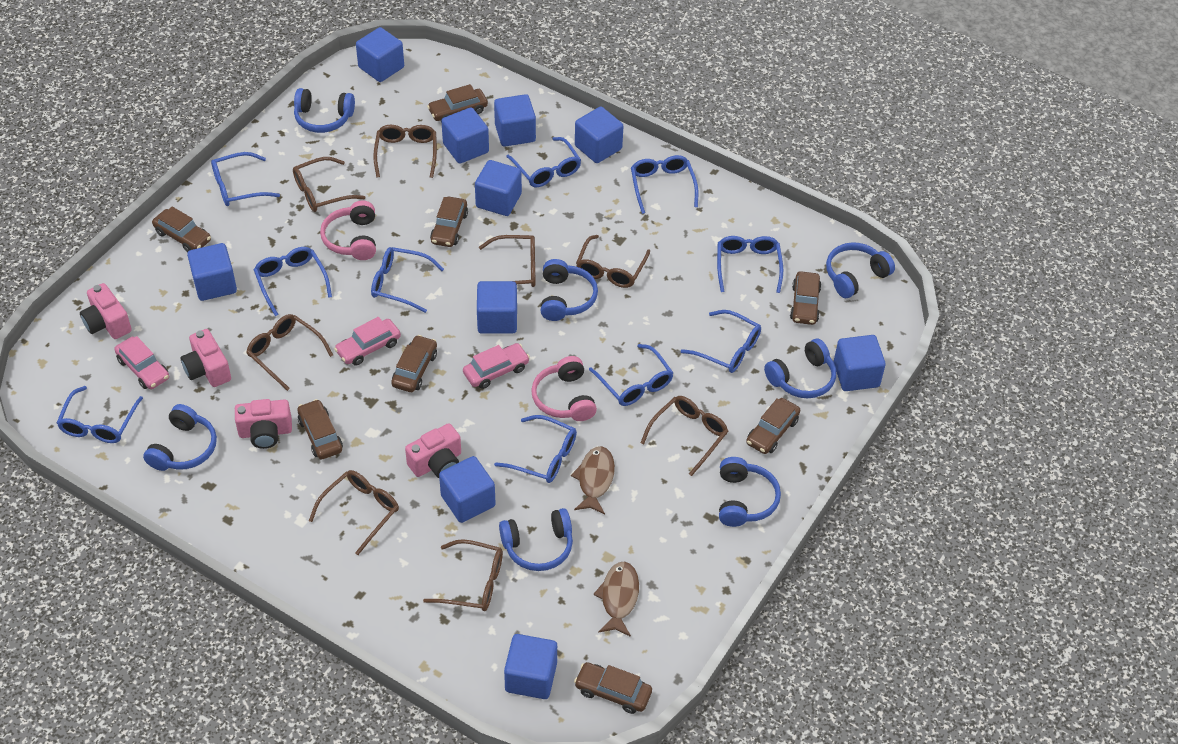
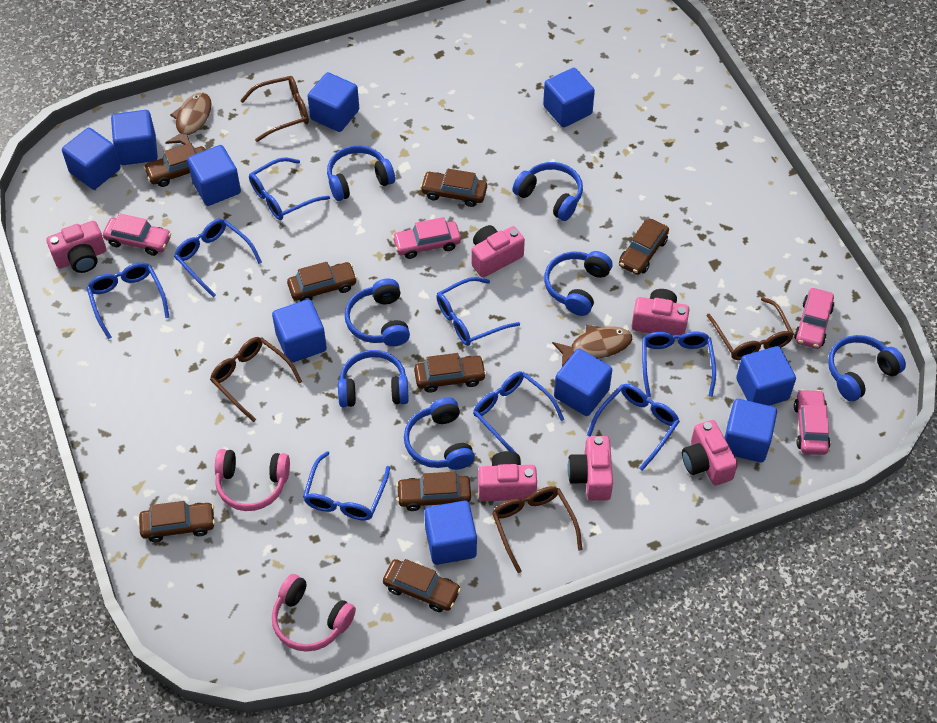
blue glasses: [57,386,143,443] [211,152,280,206] [254,247,332,316] [371,247,444,313] [494,415,577,483] [506,137,581,187] [589,344,673,406] [631,155,698,214] [681,310,761,373] [717,236,783,293] = 10 -> [86,263,170,339] [174,219,262,298] [249,157,330,220] [303,451,390,521] [436,277,520,346] [473,371,564,453] [587,384,680,471] [642,331,716,397] = 8
brown glasses: [246,314,333,391] [293,157,365,212] [309,470,399,555] [373,125,437,178] [423,539,503,611] [479,235,535,287] [576,235,650,288] [641,396,728,476] = 8 -> [210,337,302,422] [240,76,309,142] [492,486,583,573] [706,297,794,360] = 4
pink camera: [80,283,132,339] [181,329,231,387] [235,399,292,449] [405,423,461,478] = 4 -> [46,221,106,273] [472,225,525,278] [478,451,537,501] [567,436,613,501] [631,289,689,335] [682,420,738,486] = 6
pink car: [114,336,169,389] [334,317,401,366] [463,343,530,389] = 3 -> [103,213,171,256] [392,217,461,259] [794,288,835,349] [794,389,830,455] = 4

